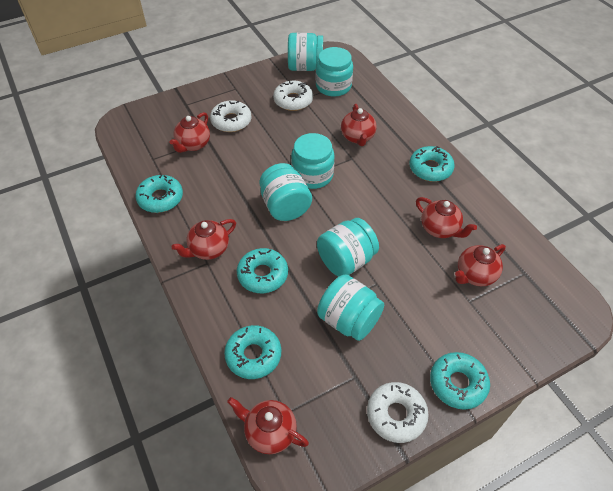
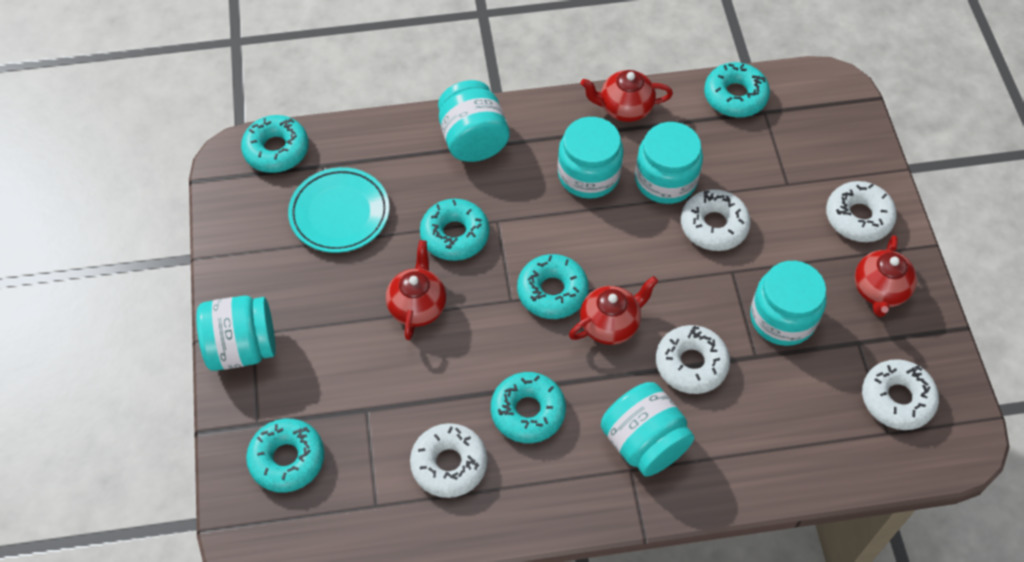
red teapot: [169,112,210,153] [172,219,236,260] [227,397,309,454] [341,104,377,146] [416,197,477,238] [455,244,506,286] = 6 -> [386,240,446,340] [569,276,658,345] [581,70,673,122] [855,235,917,317] = 4
turquoise donut: [136,175,183,213] [224,325,281,379] [237,248,288,293] [409,146,455,182] [430,352,490,410] = 5 -> [241,115,309,173] [246,419,324,493] [420,199,489,261] [491,372,566,443] [517,254,589,319] [704,62,770,118] = 6
turquoise plate: none = 0 -> [288,167,390,253] = 1
white donut: [210,100,251,132] [273,81,313,111] [367,382,429,443] = 3 -> [410,423,487,498] [656,325,730,394] [681,189,751,251] [826,181,897,242] [862,359,939,430] = 5

